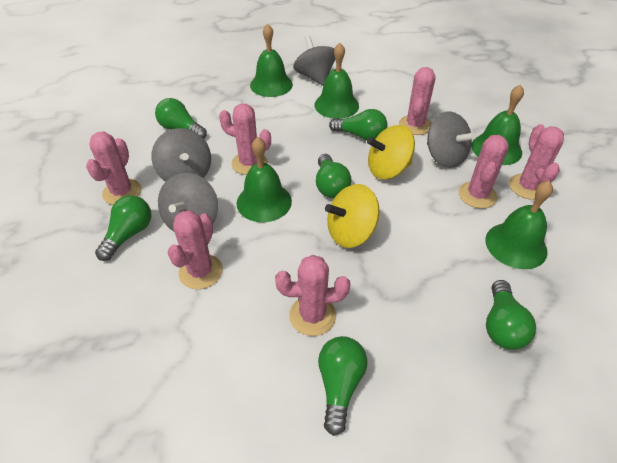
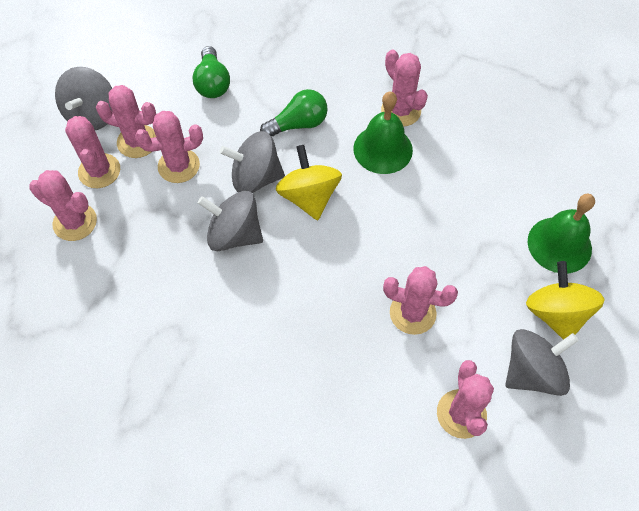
green bell: [237,137,292,222] [250,23,293,97] [314,43,359,119] [471,84,524,165] [485,181,553,269] = 5 -> [353,92,413,174] [528,194,595,273] = 2
green light bulb: [95,195,151,261] [155,98,207,139] [316,154,352,198] [318,336,367,436] [329,109,387,141] [486,280,536,350] = 6 -> [192,46,230,98] [260,89,328,137] = 2

